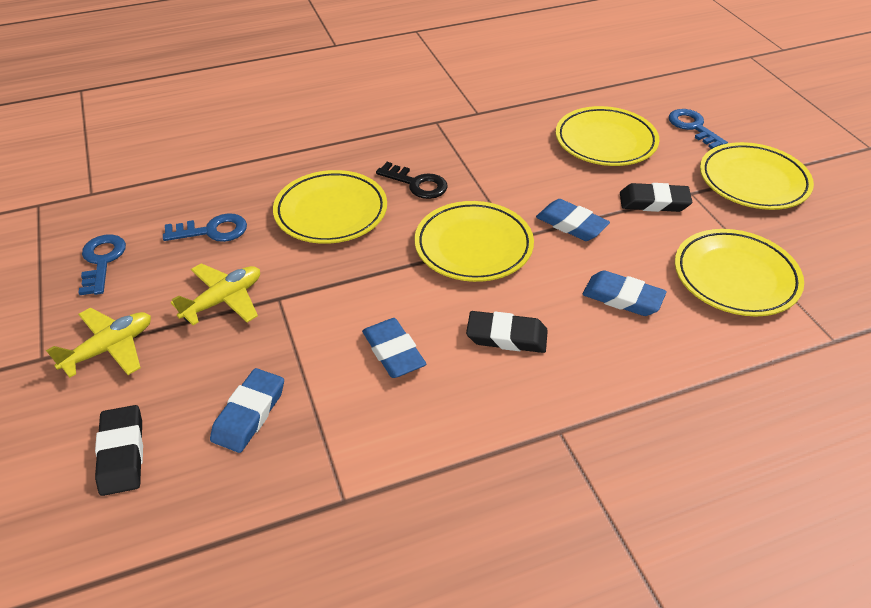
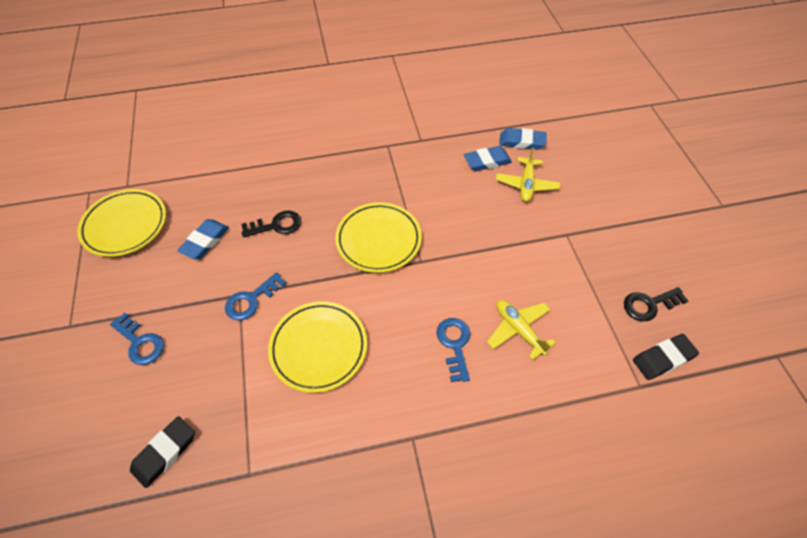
black eraser: [95,405,143,496] [466,311,548,353] [620,183,692,212] = 3 -> [130,416,195,488] [633,334,699,380] = 2
black key: [376,162,448,199] = 1 -> [241,211,301,237] [624,287,688,321] = 2
blue eraser: [210,368,284,453] [362,318,426,378] [536,199,610,241] [583,270,667,316] = 4 -> [177,219,229,259] [464,146,512,171] [499,128,547,150] = 3
yellow plate: [273,170,387,244] [415,201,534,282] [556,106,659,166] [675,229,804,317] [700,142,814,210] = 5 -> [77,189,166,257] [268,301,367,393] [335,202,422,273] = 3

